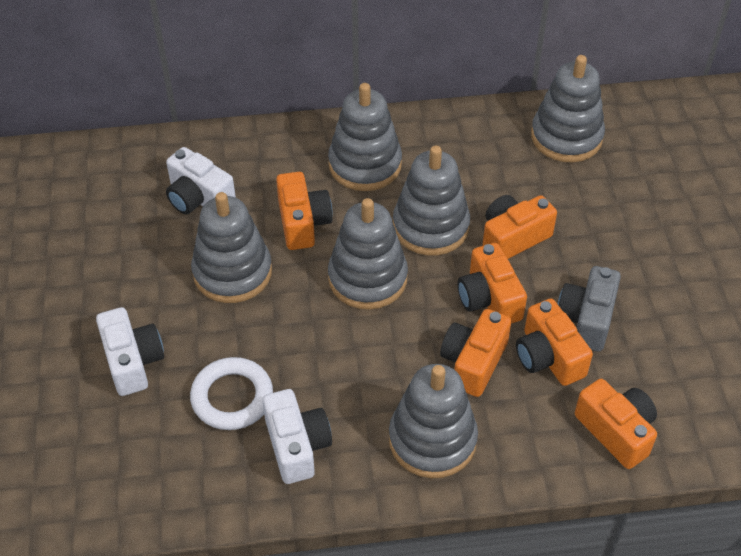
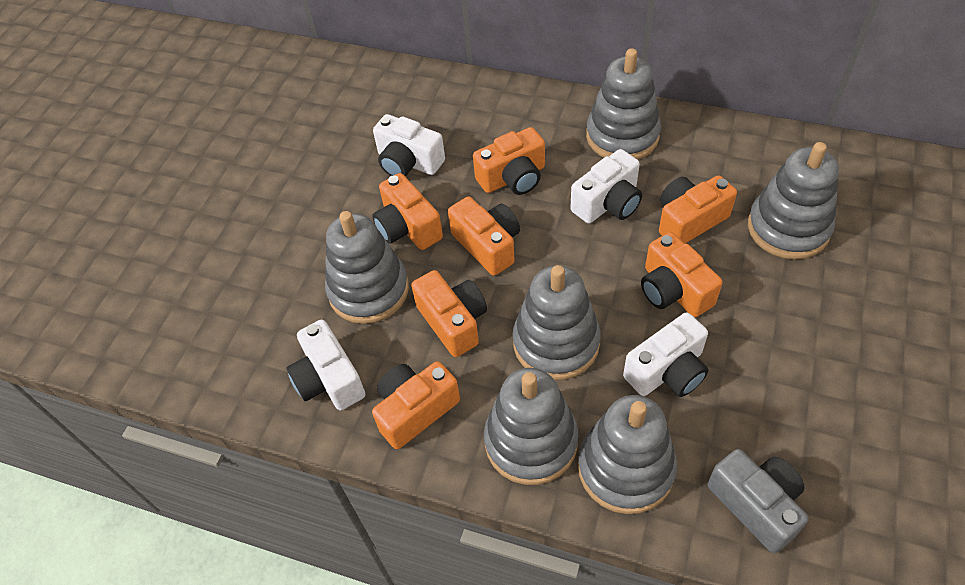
orange camera: [276,172,333,250] [440,309,511,397] [458,243,527,324] [482,195,557,259] [516,299,593,386] [575,379,657,469] = 6 -> [372,173,443,250] [372,361,460,449] [411,270,487,357] [448,196,520,276] [473,127,545,195] [641,232,722,317] [659,175,737,243] = 7
white camera: [96,307,164,396] [166,147,236,214] [263,389,332,484] = 3 -> [286,320,365,410] [373,114,445,177] [570,149,642,223] [623,312,708,397] = 4
white ring: [190,357,273,430] = 1 -> none = 0

